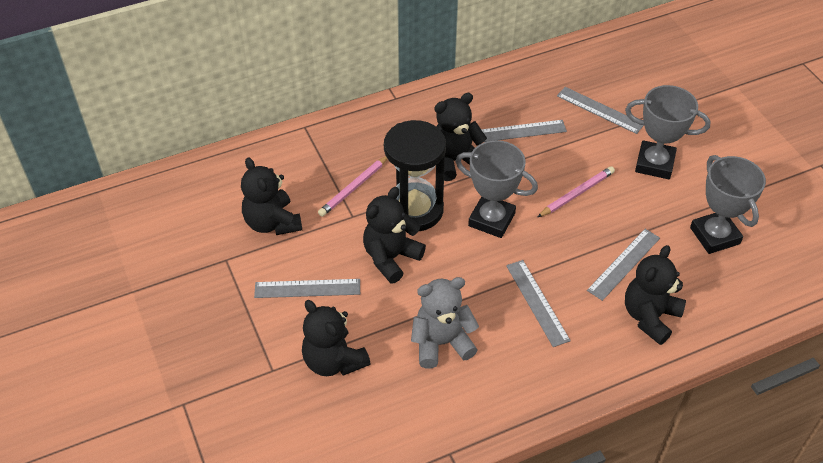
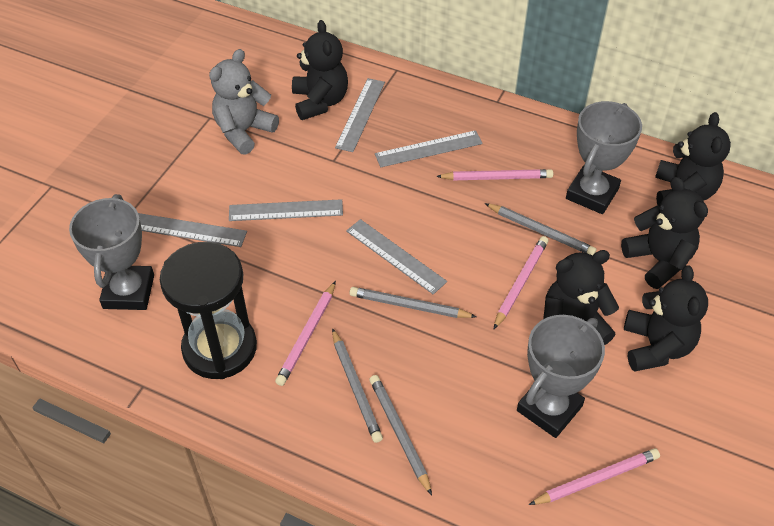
grey pencil: none = 0 -> [332,328,383,443] [349,287,477,318] [369,375,432,495] [485,203,596,256] = 4
pink pencil: [318,156,387,217] [538,166,615,217] = 2 -> [275,281,336,386] [436,169,553,180] [494,236,548,329] [529,448,660,505] = 4

